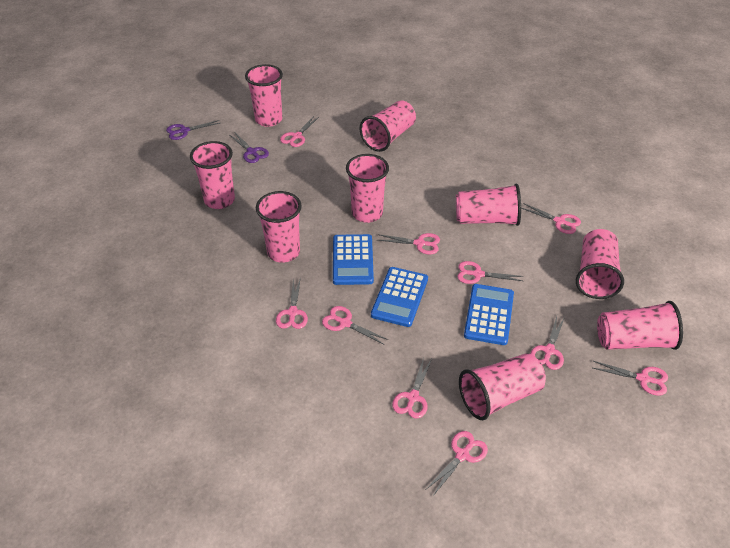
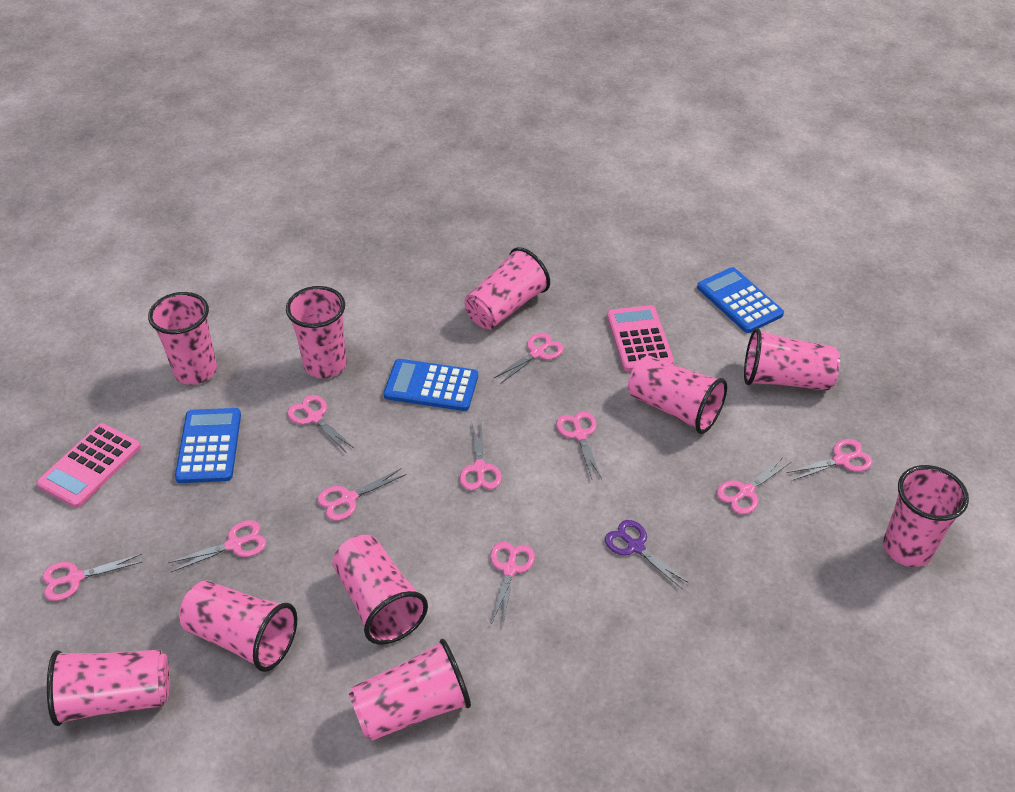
pink calculator: none = 0 -> [36,423,141,508] [607,305,674,372] = 2
pink cup: [190,141,235,209] [245,64,283,127] [256,191,302,263] [346,154,389,223] [360,100,416,152] [456,184,521,226] [459,353,546,420] [576,229,624,299] [597,301,683,350] = 9 -> [47,650,170,726] [148,292,217,385] [179,581,297,672] [286,286,347,378] [332,535,428,644] [349,639,471,741] [465,247,550,329] [628,355,727,434] [744,328,840,391] [883,465,969,567] = 10
purple scissors: [166,120,220,140] [230,133,269,163] = 2 -> [605,520,690,589] = 1

